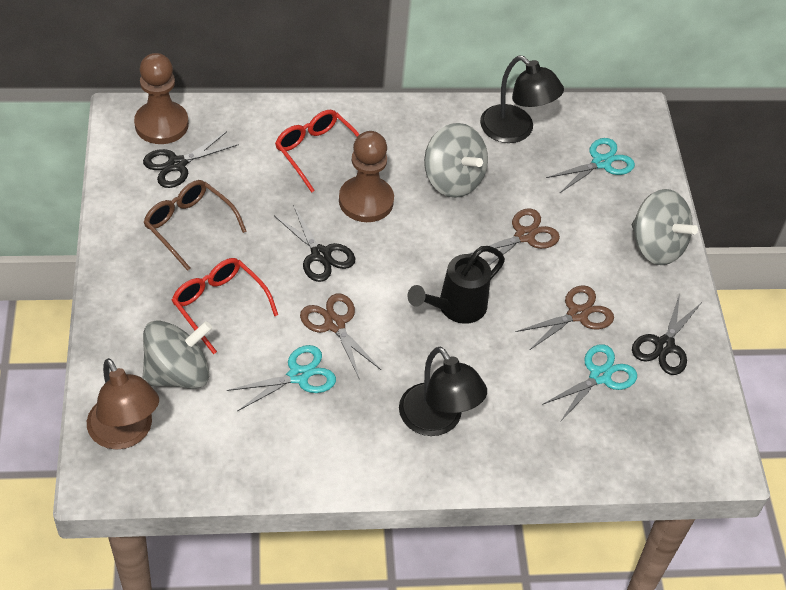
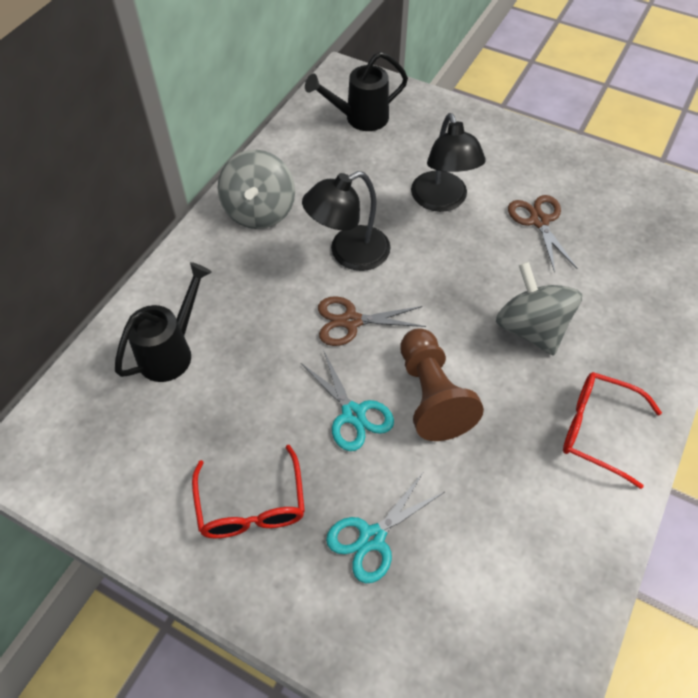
black scissors: [143,132,239,188] [274,205,355,282] [632,294,702,375] = 3 -> none = 0
black watering can: [407,246,505,324] = 1 -> [115,262,212,382] [305,51,408,131] = 2
brown glasses: [144,180,247,271] = 1 -> none = 0
brown lamp: [87,358,159,450] = 1 -> none = 0
brown pawn: [134,53,189,144] [339,131,394,222] = 2 -> [400,328,484,441] = 1
brown scissors: [300,294,381,378] [469,208,560,265] [515,285,614,350] = 3 -> [318,296,426,346] [508,195,577,273] = 2
grey spinning top: [143,320,212,389] [424,123,488,198] [632,189,698,265] = 3 -> [218,150,295,229] [496,262,582,356] = 2
turquoise scissors: [227,345,336,411] [542,344,637,422] [546,138,635,194] = 3 -> [301,351,394,451] [326,473,444,583] = 2

